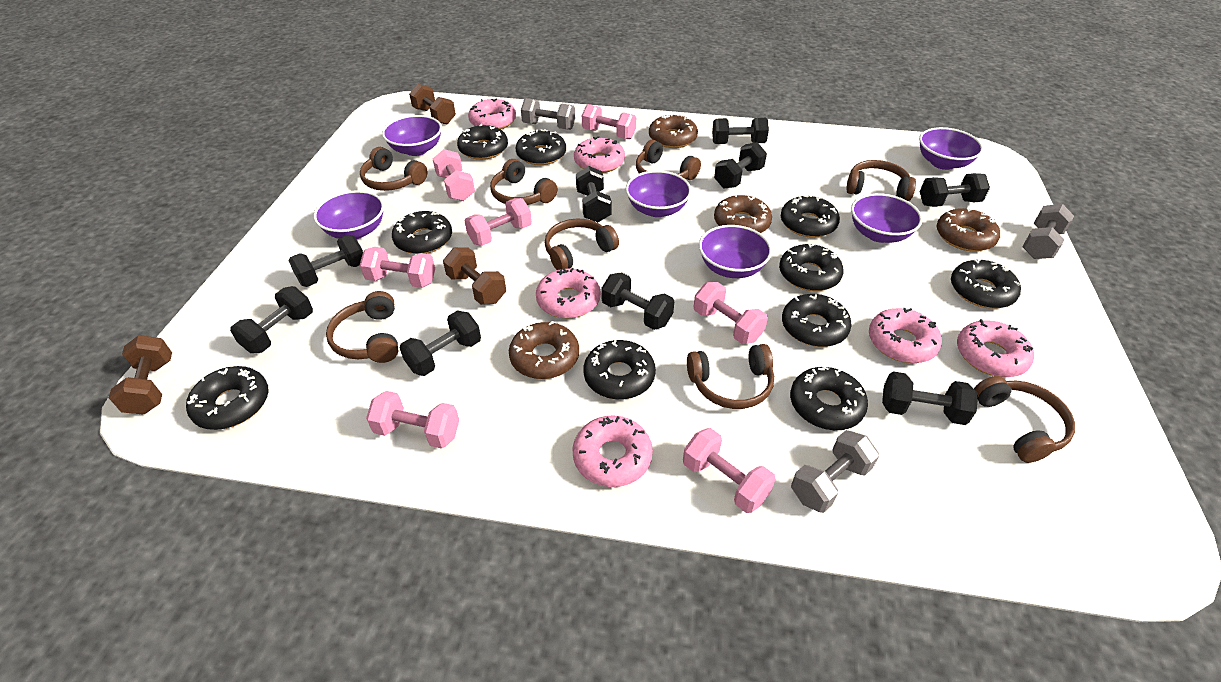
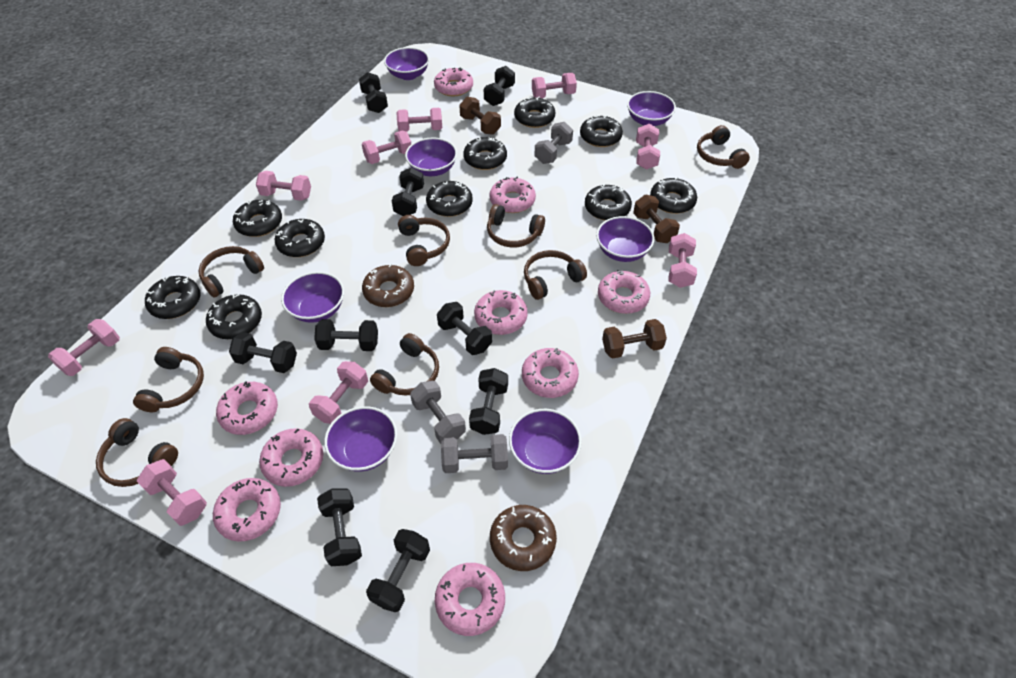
brown donut: [509,321,579,379] [649,114,698,148] [714,194,772,233] [937,208,1000,252] = 4 -> [362,264,414,307] [490,505,557,571] = 2
pink donut: [468,98,516,129] [536,268,601,319] [573,415,653,487] [574,136,625,173] [869,308,942,363] [957,319,1034,377] = 6 -> [213,478,281,542] [216,381,278,435] [259,428,323,487] [434,67,473,97] [435,563,505,636] [474,290,528,335] [489,177,536,213] [522,348,579,398] [598,270,650,314] = 9
pink dumbbell: [360,247,435,288] [366,391,459,449] [433,149,475,201] [465,198,532,246] [582,104,636,139] [683,428,776,513] [693,282,768,344] = 7 -> [48,319,120,376] [137,459,207,526] [256,171,311,201] [309,361,368,424] [362,131,411,164] [396,108,442,132] [532,73,577,98] [636,124,660,170] [669,233,697,288] = 9
purple bowl: [314,190,384,239] [382,115,442,156] [626,170,691,217] [699,225,772,278] [851,193,923,243] [919,127,983,170] = 6 -> [281,272,344,323] [324,406,397,472] [384,47,429,80] [405,137,457,176] [509,409,582,474] [596,216,655,262] [627,91,676,126] = 7

